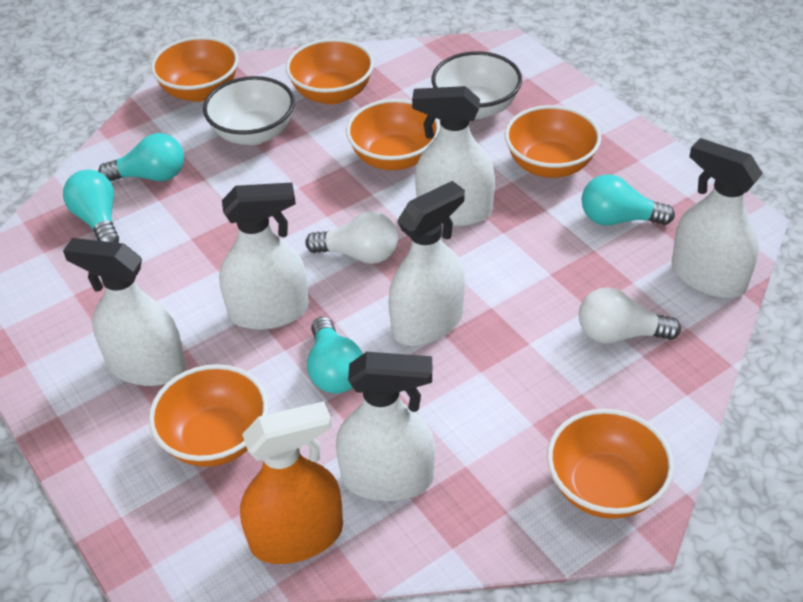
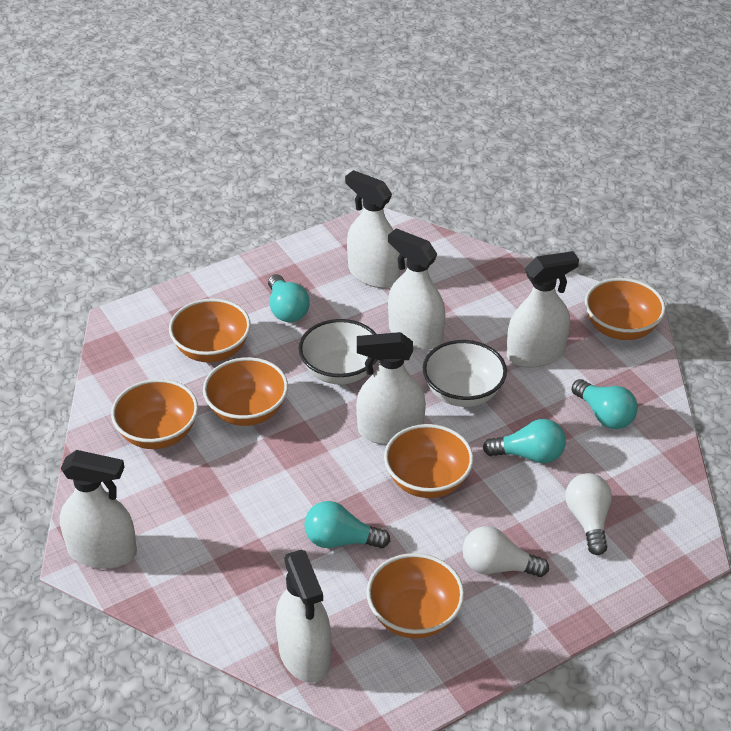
orange spray bottle: [240,401,343,564] = 1 -> none = 0

